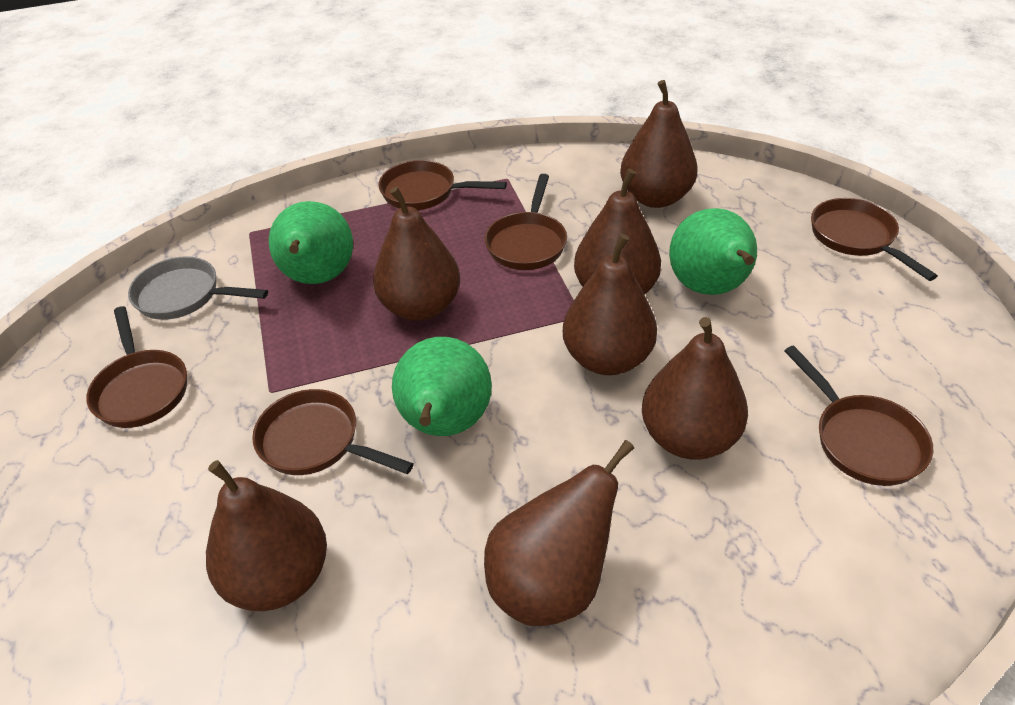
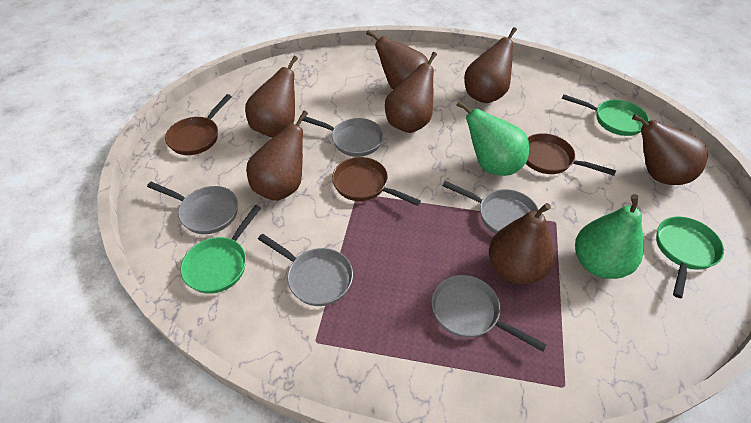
brown pan: [86,306,187,428] [252,389,414,475] [378,160,507,210] [485,174,567,270] [784,346,933,486] [811,198,938,281] = 6 -> [165,94,232,155] [332,157,421,206] [526,133,616,176] = 3
green pan: none = 0 -> [180,205,261,294] [562,94,649,136] [656,216,724,298] = 3
green pear: [269,201,353,284] [392,337,492,436] [669,208,757,295] = 3 -> [456,101,529,176] [575,194,643,279] = 2
grey pan: [128,256,268,320] = 1 -> [147,182,238,234] [258,233,353,306] [302,117,384,157] [431,275,547,352] [443,181,539,234] = 5

